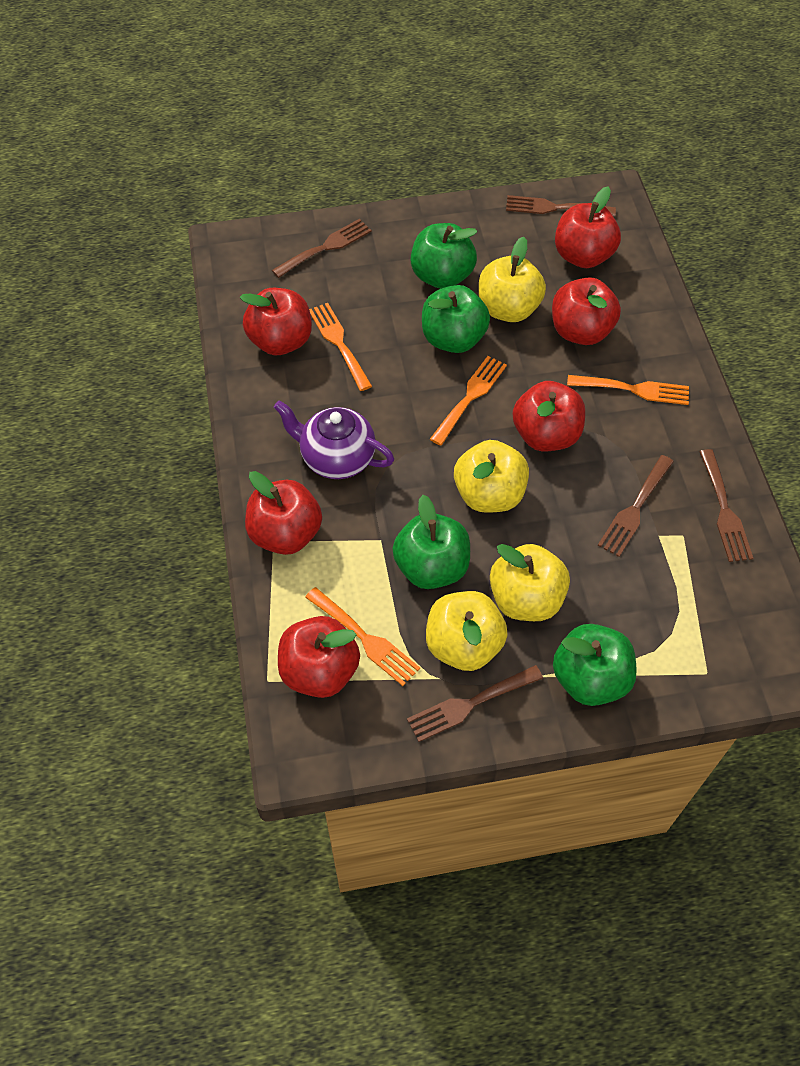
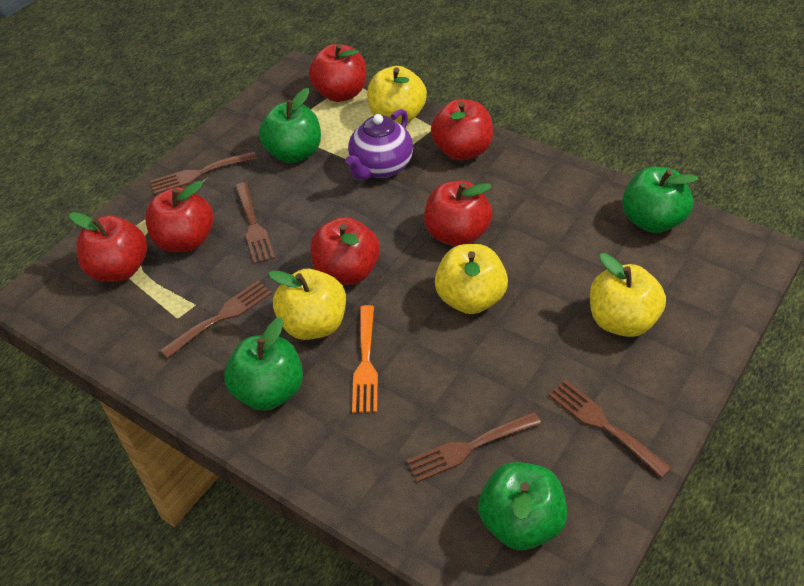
orange fork: [305,587,420,686] [309,303,372,391] [430,356,507,446] [567,375,689,405] = 4 -> [352,305,378,413] = 1

